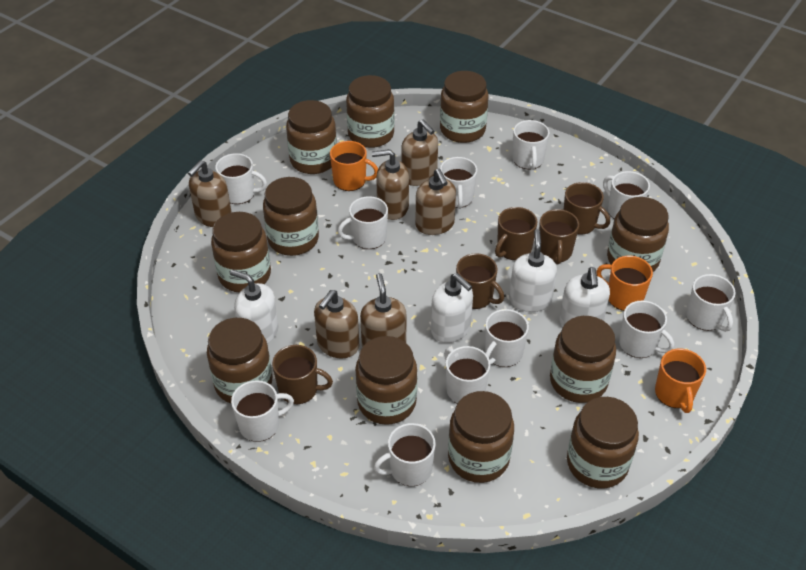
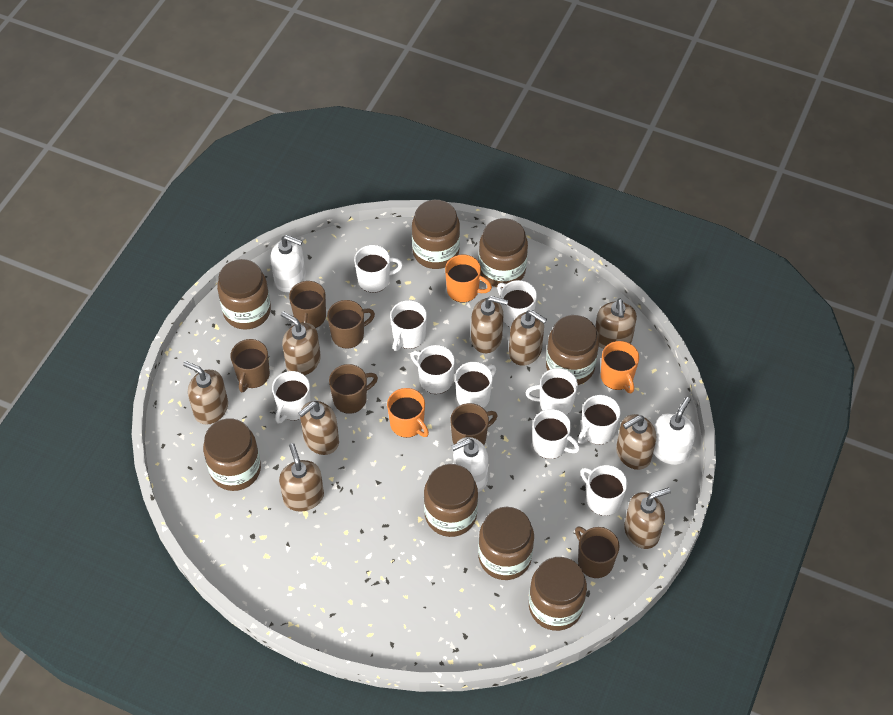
brown jar: [207,318,272,403] [211,212,271,293] [263,177,319,256] [286,100,337,174] [346,75,395,148] [355,336,417,425] [440,71,488,143] [448,391,514,483] [550,316,616,403] [567,397,639,488] [607,197,669,272] = 11 -> [203,418,261,491] [217,259,271,330] [412,200,460,269] [424,464,478,537] [478,507,534,580] [479,218,528,288] [529,557,587,631] [546,315,599,385] = 8
brown mug: [272,345,333,404] [456,253,504,309] [495,207,538,260] [539,209,579,265] [564,182,610,235] = 5 -> [231,339,270,392] [289,281,326,328] [327,300,375,349] [329,364,378,414] [450,403,497,445] [575,526,619,578] = 6
brown soap dispenser: [188,160,232,227] [314,290,359,358] [360,273,406,347] [372,149,409,220] [401,120,438,186] [415,169,456,235] = 6 -> [183,361,228,425] [279,443,324,512] [281,311,321,375] [298,401,339,455] [471,296,508,353] [509,310,547,366] [595,298,637,349] [616,414,656,470] [624,488,671,549] = 9
white mug: [215,153,267,204] [231,380,294,442] [338,196,388,249] [374,423,436,486] [440,157,477,209] [444,346,490,404] [485,309,529,367] [512,120,550,170] [603,171,650,219] [619,300,674,358] [686,274,736,332] = 11 -> [272,371,311,423] [354,245,403,293] [390,300,427,351] [411,345,455,394] [455,362,496,408] [497,280,537,327] [526,368,578,415] [533,409,580,459] [578,395,621,445] [581,465,627,516] = 10
white soap dispenser: [230,269,279,344] [431,273,473,343] [509,229,557,312] [559,267,610,326] = 4 -> [270,235,306,292] [451,437,489,492] [653,397,696,465] = 3

